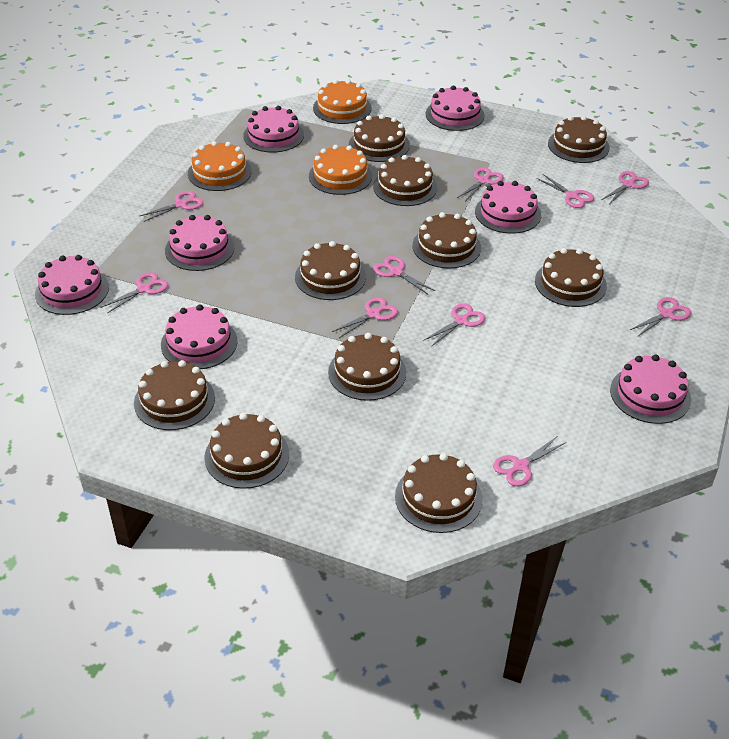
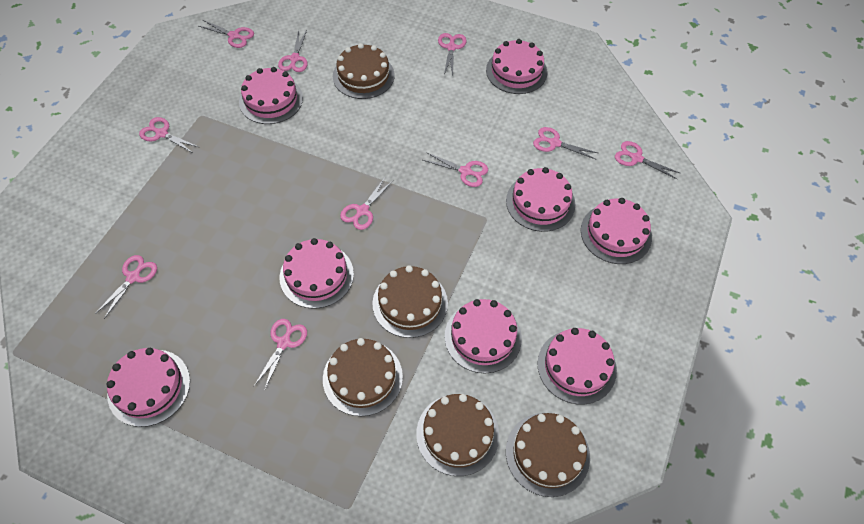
brown cake: [134,360,215,430] [205,413,289,489] [295,241,366,300] [328,333,406,401] [349,114,410,162] [373,155,437,206] [395,453,482,533] [412,212,481,269] [535,248,607,307] [548,116,610,163] = 10 -> [323,338,403,416] [333,43,395,99] [372,265,448,338] [416,394,499,476] [506,413,590,497] = 5
orange cake: [188,141,251,191] [309,145,372,195] [313,80,372,124] = 3 -> none = 0
pink cake: [35,255,109,315] [161,304,238,369] [165,215,234,271] [243,106,304,153] [426,86,485,131] [475,181,541,234] [610,355,691,424] = 7 -> [106,348,190,427] [239,67,303,124] [280,238,354,309] [445,299,522,373] [486,39,547,94] [506,167,575,232] [537,328,617,405] [581,198,652,264] = 8

